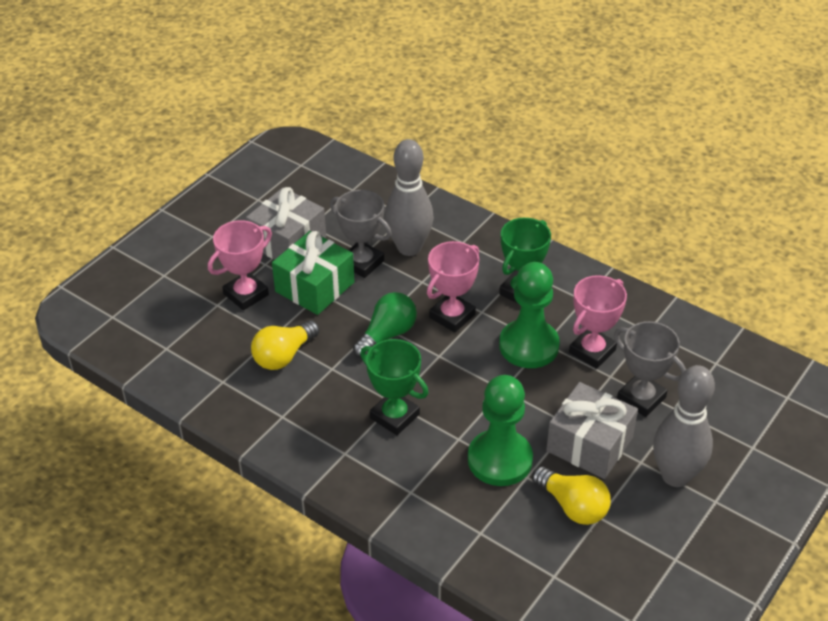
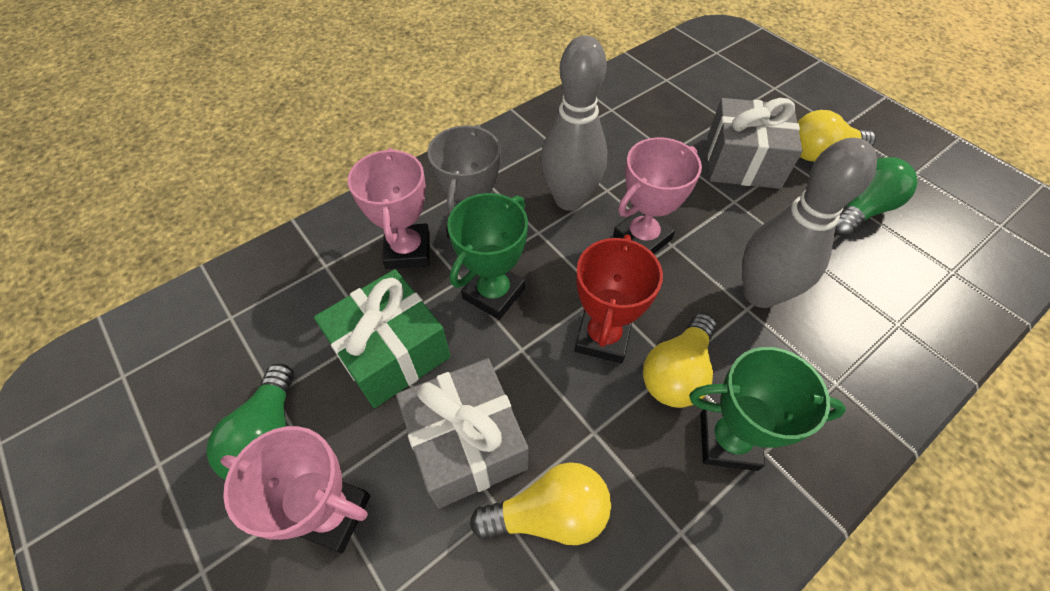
green light bulb: [353,292,417,358] = 1 -> [206,364,294,480] [835,157,917,237] = 2
green pawn: [468,375,533,486] [499,262,560,368] = 2 -> none = 0
grey trophy: [330,190,392,278] [614,321,686,417] = 2 -> [428,125,501,238] = 1
red trophy: none = 0 -> [575,234,663,363] = 1
yellow light bulb: [251,321,319,370] [532,467,611,525] = 2 -> [470,462,611,545] [643,313,717,408] [797,110,876,162] = 3

